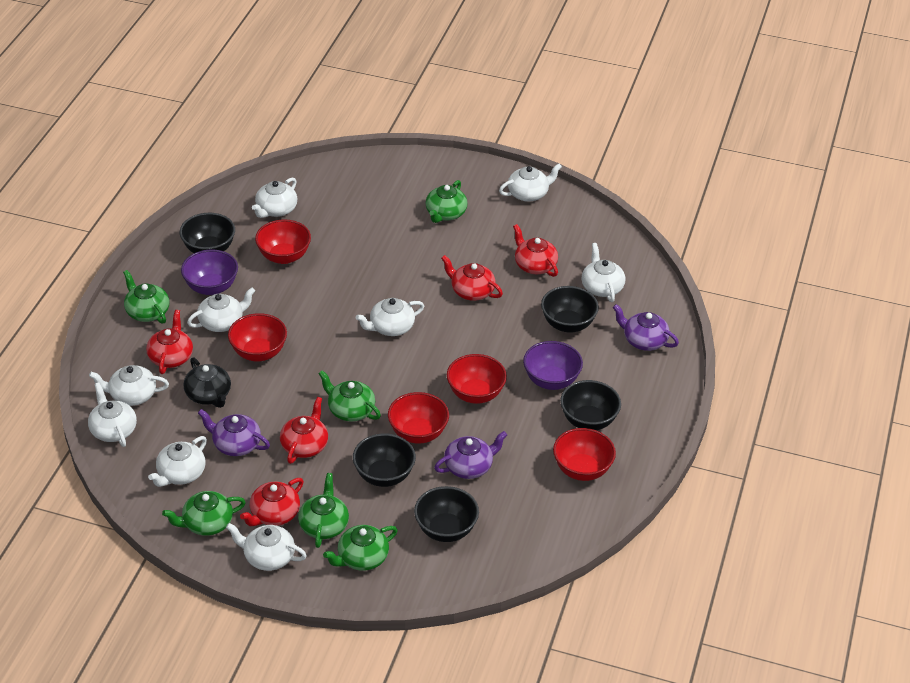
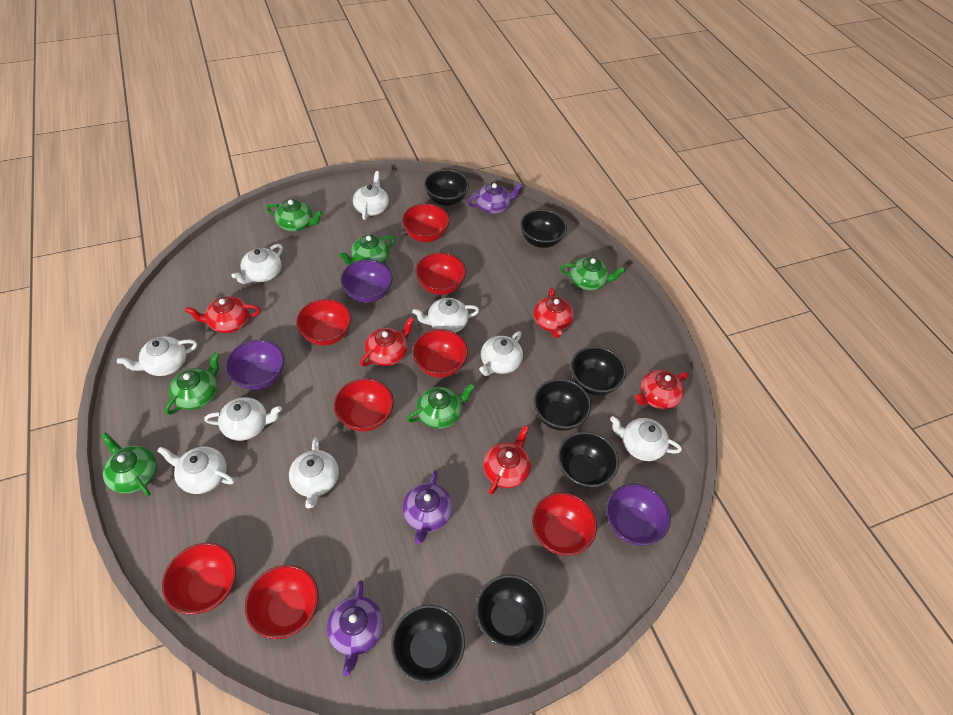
black bowl: [180,213,235,253] [353,433,416,487] [414,486,479,542] [541,286,599,332] [560,380,621,430] = 5 -> [391,605,465,684] [424,169,469,206] [476,574,546,649] [520,209,567,248] [534,379,591,431] [558,431,619,488] [571,346,626,395] = 7
black teapot: [183,358,231,408] = 1 -> none = 0
purple bowl: [181,250,238,295] [523,341,583,390] = 2 -> [225,339,284,390] [341,259,392,303] [606,484,671,546] = 3
red bowl: [228,313,287,361] [255,219,311,264] [388,392,449,444] [447,354,507,404] [553,428,616,481] = 5 -> [162,543,236,615] [245,565,319,639] [296,299,351,346] [334,378,394,432] [402,203,450,242] [413,329,468,378] [416,253,466,295] [532,492,597,556] = 8

